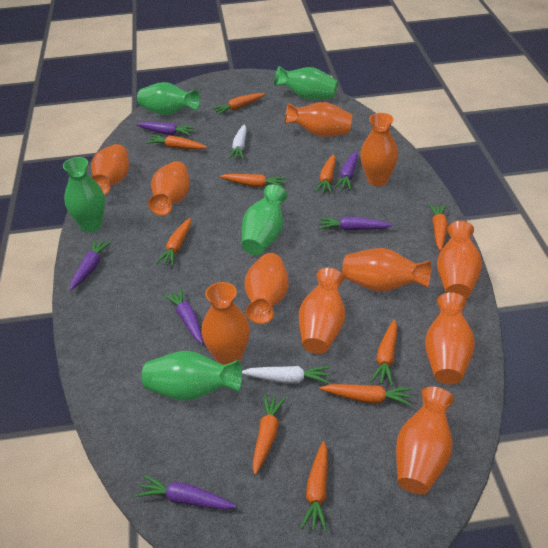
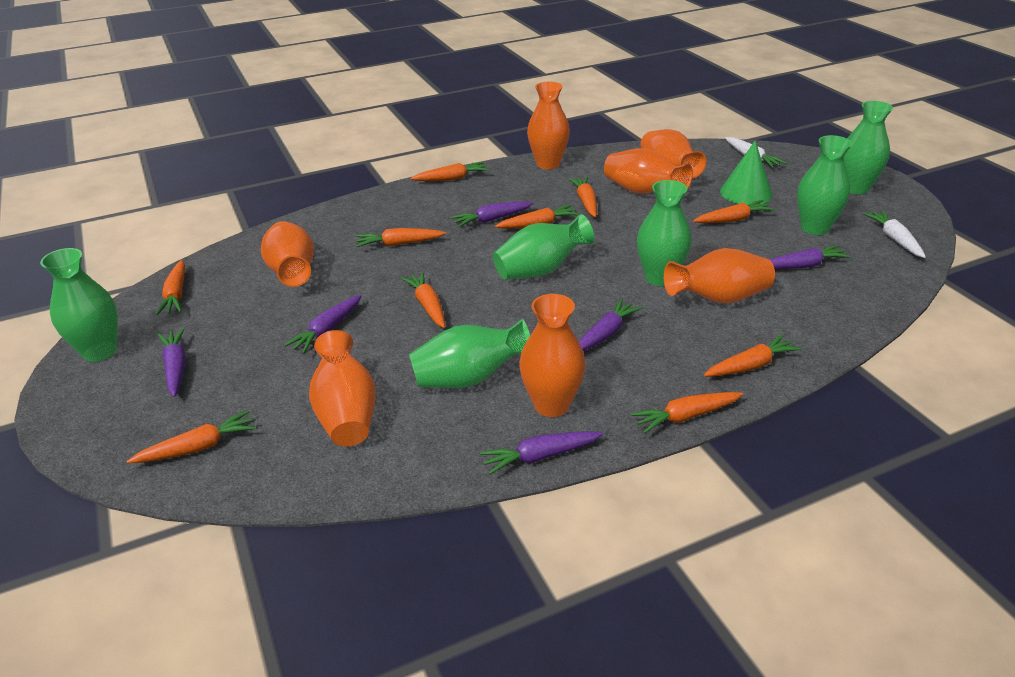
green cone: none = 0 -> [720,141,772,205] = 1
green vase: [63,157,105,232] [137,82,200,115] [142,351,242,401] [242,184,287,255] [274,66,338,100] = 5 -> [40,248,118,362] [409,319,530,388] [493,214,594,280] [637,180,691,286] [797,135,852,235] [844,101,893,194] = 6
orange vase: [90,144,129,195] [148,161,190,216] [201,282,250,365] [245,253,289,324] [285,102,353,137] [299,268,345,354] [342,248,431,292] [360,113,398,187] [396,387,454,495] [425,292,475,384] [437,221,482,299] = 11 -> [261,221,314,287] [309,330,376,446] [519,294,585,417] [527,82,570,169] [604,148,693,194] [640,129,706,178] [664,248,775,303] = 7

